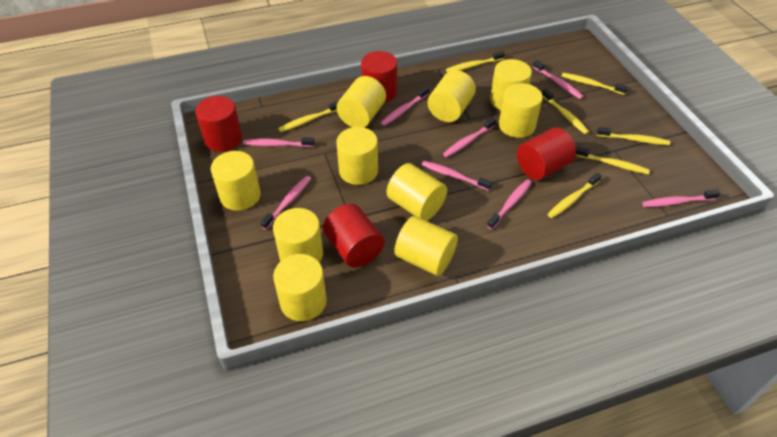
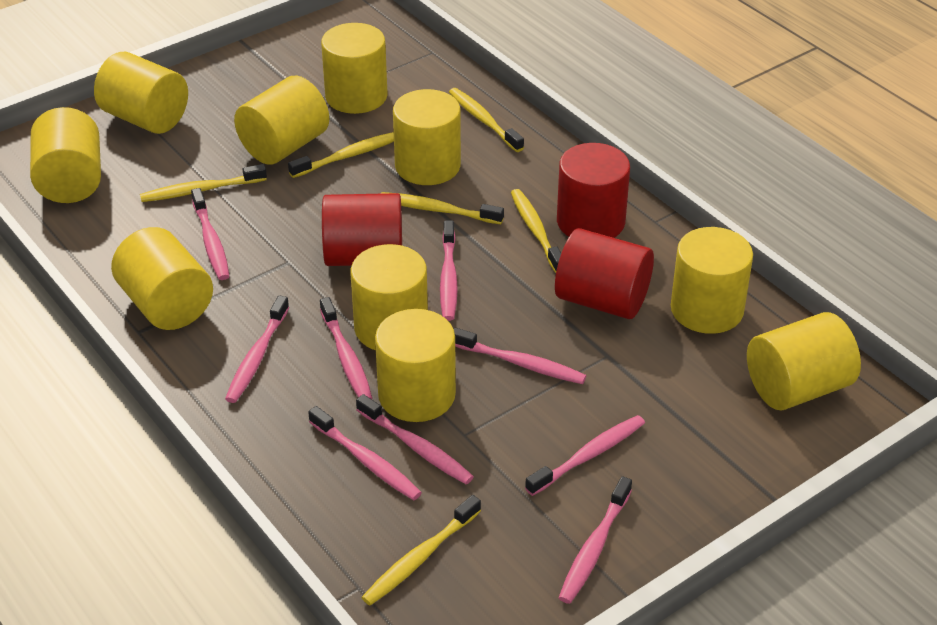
pink toothbrush: [243,137,315,147] [260,176,311,230] [380,86,429,126] [421,161,492,191] [443,118,496,157] [487,180,532,229] [533,60,584,99] [642,190,720,207] = 8 -> [191,188,229,280] [225,295,289,403] [308,406,422,500] [320,297,373,399] [356,394,474,484] [440,220,458,321] [454,328,586,384] [525,415,645,496] [559,476,632,604] = 9
red cylinder: [195,96,242,152] [323,203,384,268] [361,51,397,103] [517,127,576,180] = 4 -> [322,193,402,266] [555,228,654,319] [557,143,630,238] = 3
yellow toothbrush: [278,101,338,132] [446,51,505,72] [542,89,589,134] [547,173,602,218] [561,73,628,95] [576,146,650,174] [597,127,670,145] = 7 -> [140,164,267,202] [288,132,394,178] [361,495,481,606] [381,192,504,224] [449,88,524,152] [511,189,561,273] = 6

